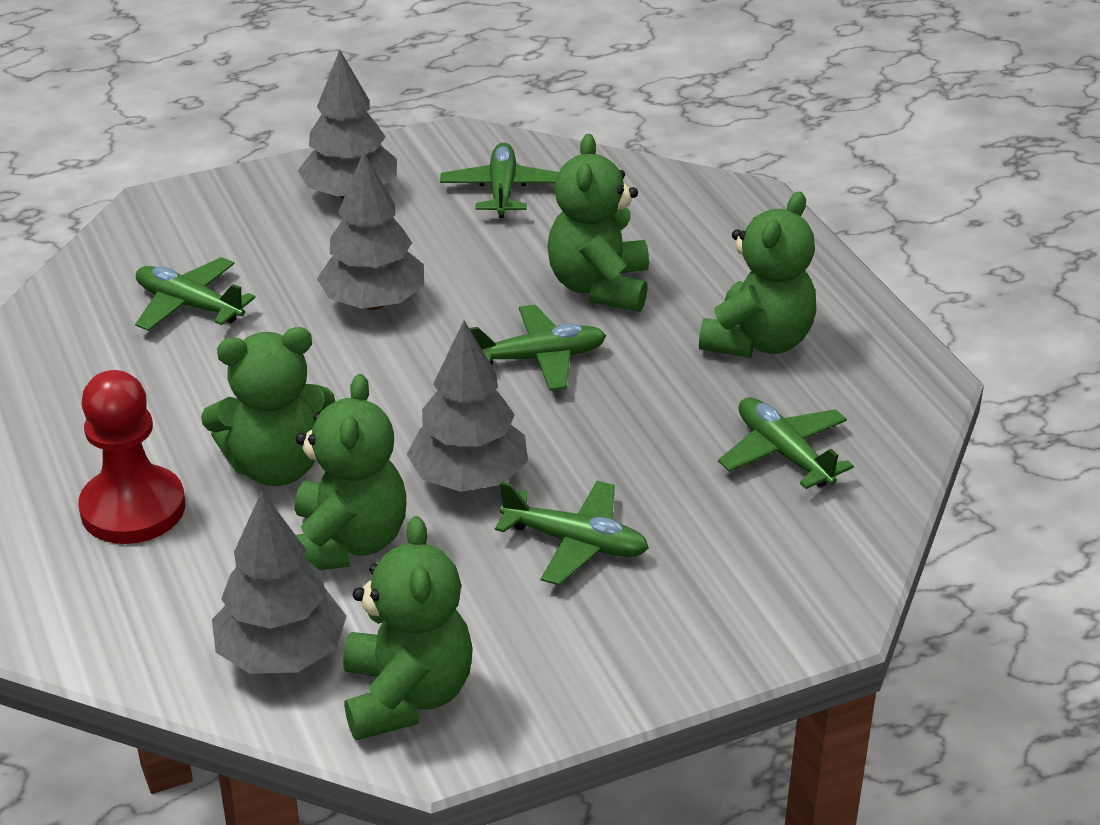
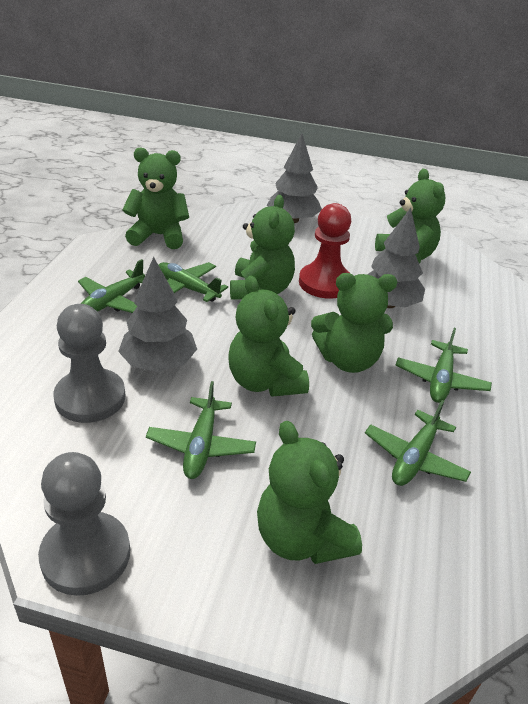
green teddy bear: [201,327,335,486] [294,374,406,570] [343,516,473,740] [547,134,649,312] [699,191,816,358] = 5 -> [122,147,189,249] [228,276,309,397] [230,195,295,300] [257,421,362,564] [311,273,397,373] [375,169,445,264] = 6
grey pawn: none = 0 -> [38,452,130,596] [53,304,126,423] = 2
grey tree: [212,491,347,674] [298,50,397,199] [317,152,424,310] [407,321,528,492] = 4 -> [118,257,197,372] [267,134,322,223] [367,208,425,308] = 3

